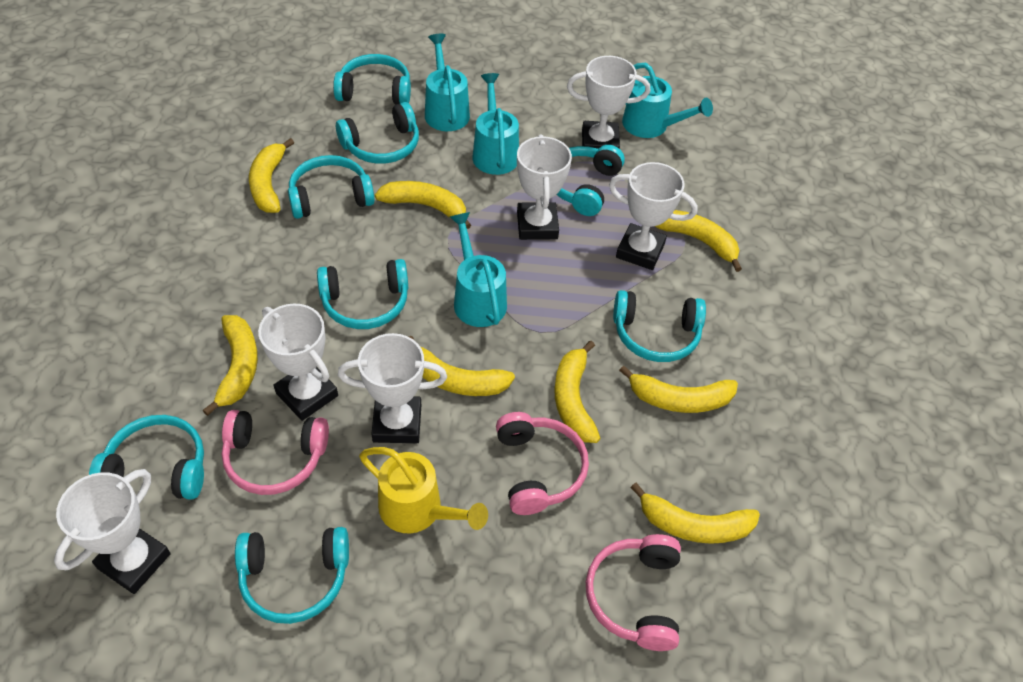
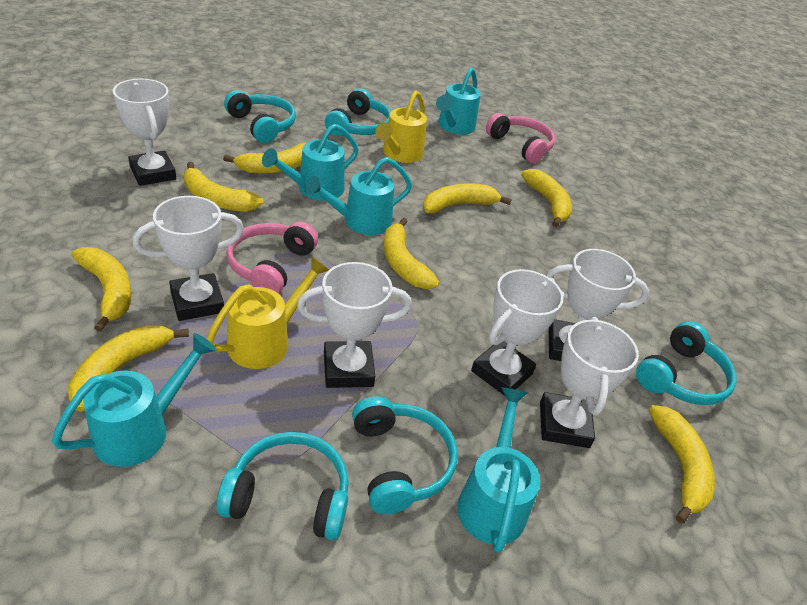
pink headphones: [222,410,329,495] [496,412,589,515] [586,534,681,651] = 3 -> [226,222,318,294] [486,113,555,163] = 2
turquoise headphones: [89,415,204,500] [235,527,349,624] [288,155,375,219] [317,259,408,329] [333,54,411,104] [336,102,419,164] [557,145,625,216] [613,290,706,362] = 8 -> [216,432,349,540] [224,90,296,143] [325,88,391,136] [352,396,458,514] [636,321,737,405] = 5
turquoise watering can: [425,34,470,131] [450,212,507,327] [473,73,519,175] [622,63,713,138] = 4 -> [52,333,216,467] [262,124,359,201] [304,157,412,235] [436,67,481,135] [457,387,540,553] = 5
yellow watering can: [359,447,488,533] = 1 -> [207,256,330,369] [375,91,427,163] = 2

